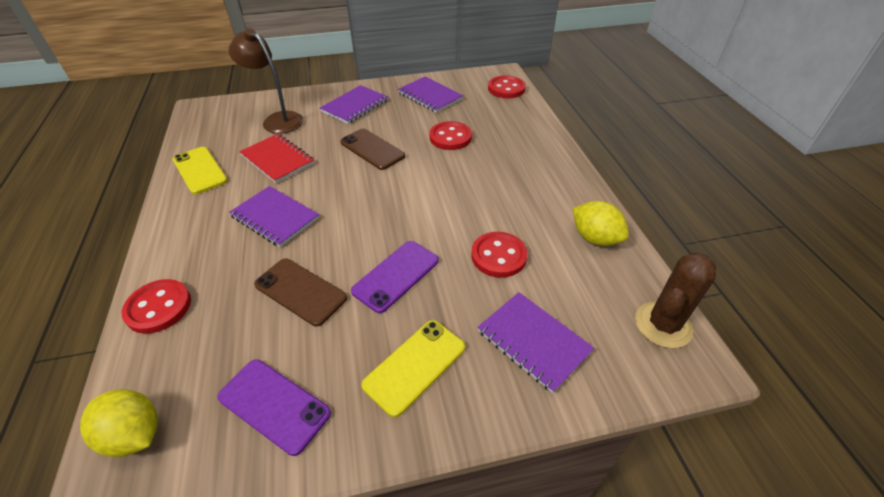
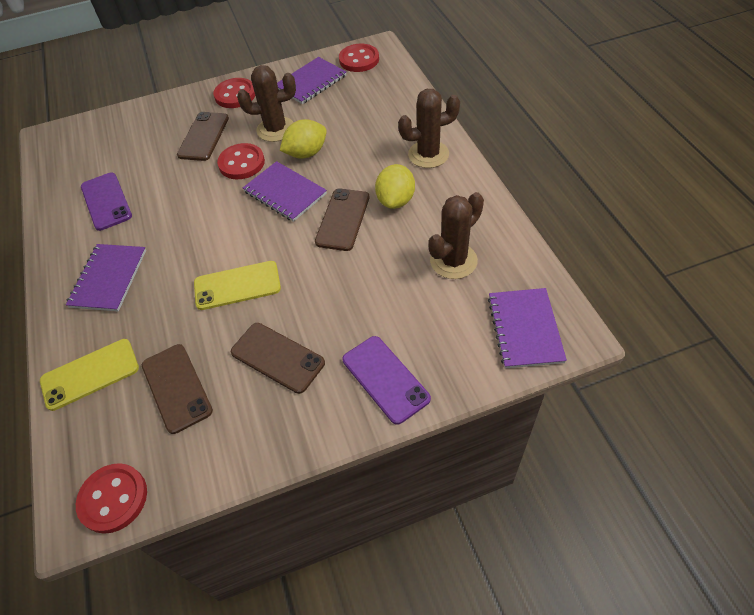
brown cactus: [635,252,716,348] = 1 -> [237,65,296,142] [398,89,460,168] [428,192,484,279] = 3
brown lamp: [228,28,304,134] = 1 -> none = 0
brown phone: [254,259,347,327] [340,129,405,170] = 2 -> [142,344,213,434] [177,112,229,161] [231,323,325,394] [315,188,370,251] = 4
red notebook: [239,134,314,183] = 1 -> none = 0

